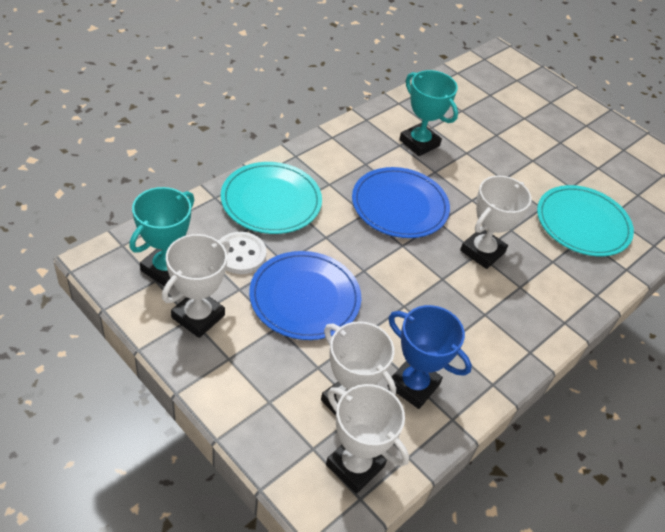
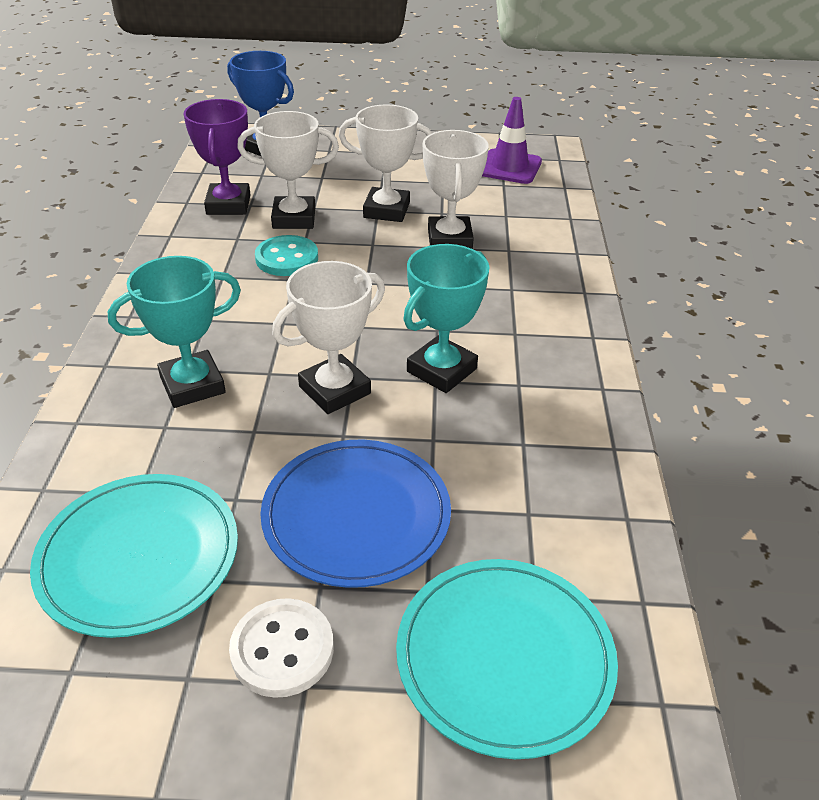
blue plate: [249,251,361,340] [352,167,450,238] = 2 -> [260,440,451,588] = 1
purple traffic cone: none = 0 -> [482,97,542,184] = 1
purple trophy: none = 0 -> [183,99,250,215] = 1
turquoise button: none = 0 -> [255,235,318,276] = 1

